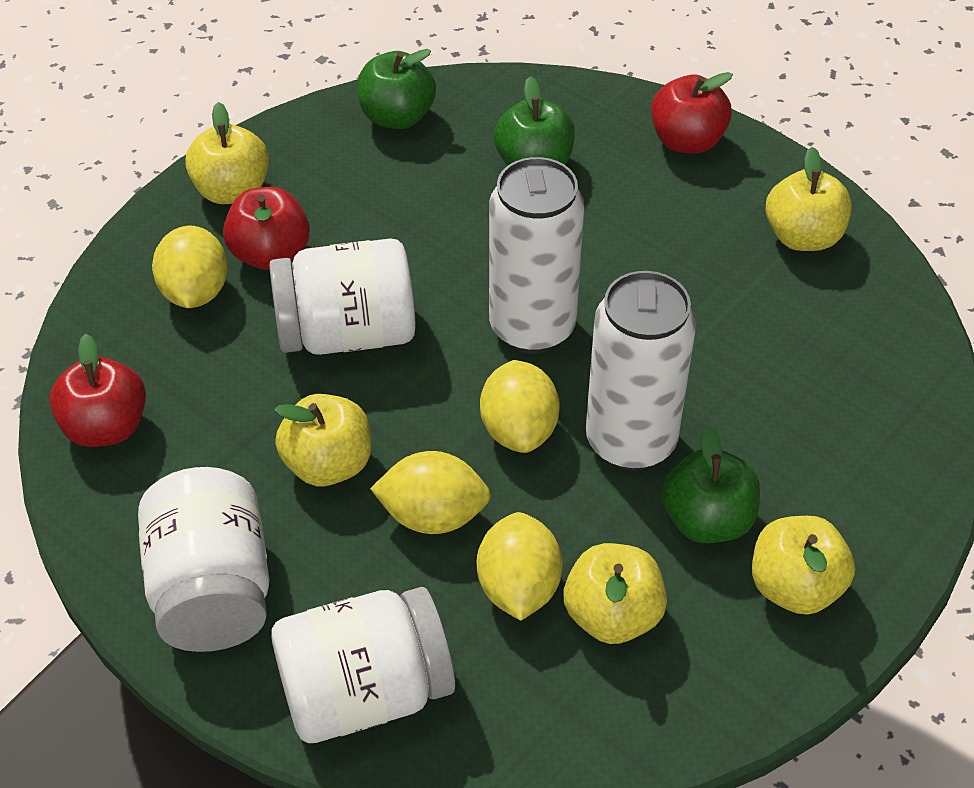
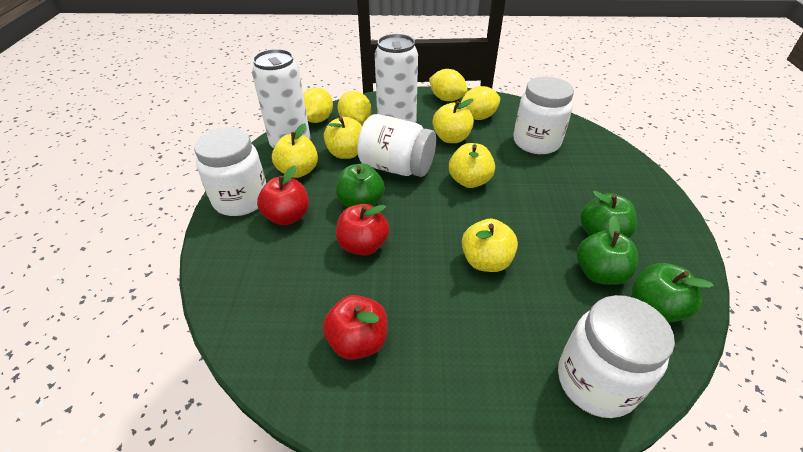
green apple: [357,49,436,129] [494,76,575,166] [662,425,760,543] = 3 -> [336,164,385,207] [577,216,638,285] [580,191,637,238] [632,263,714,322] = 4
white jar: [138,467,269,652] [269,239,415,355] [272,587,455,743] = 3 -> [194,127,266,216] [357,114,436,177] [514,77,574,154] [558,295,675,418] = 4

